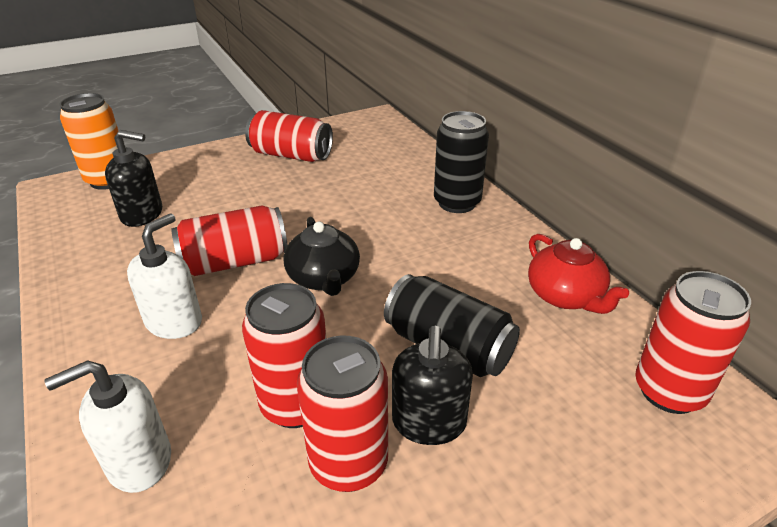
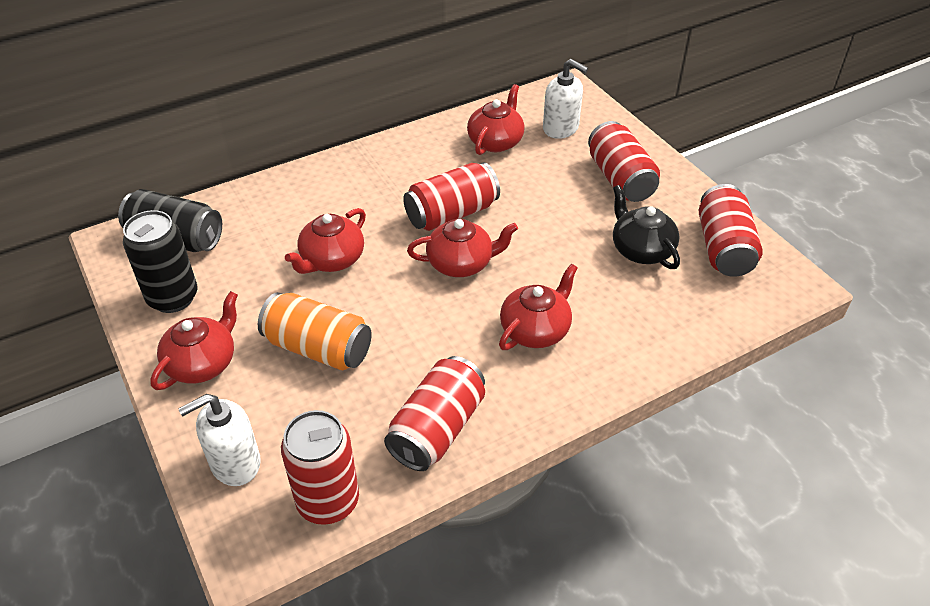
black soap dispenser: [105,130,162,227] [392,326,473,445] = 2 -> none = 0
red teapot: [528,234,629,314] = 1 -> [150,291,238,390] [285,208,366,274] [407,219,518,277] [467,84,525,155] [499,264,578,350] = 5

